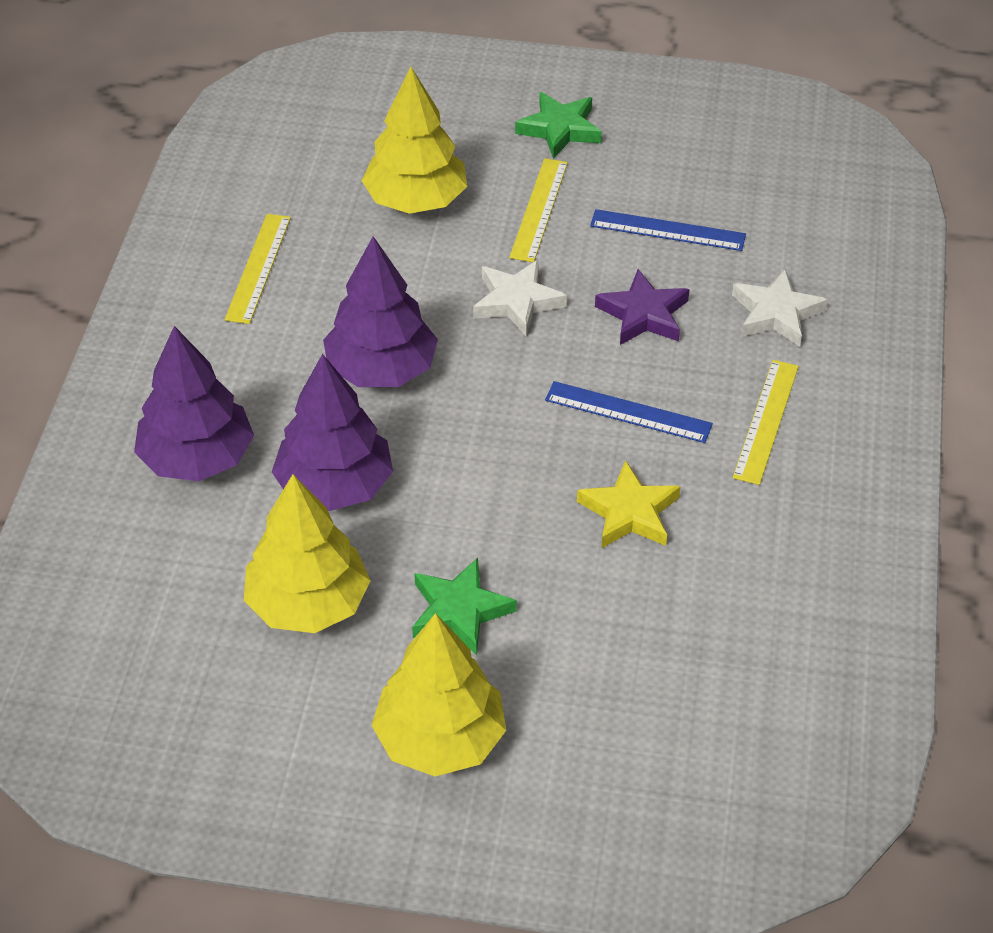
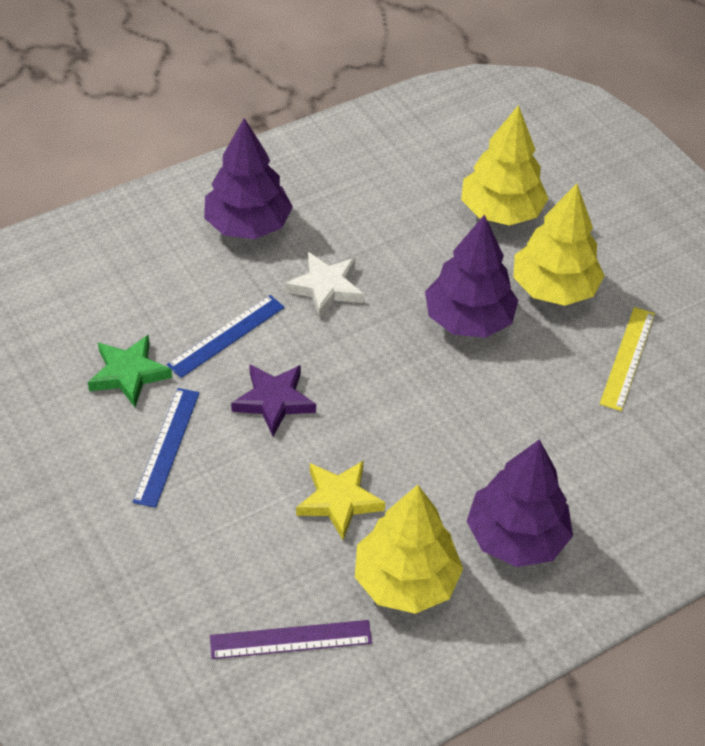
green star: [412,558,517,655] [515,92,602,159] = 2 -> [88,335,172,407] = 1
purple ruler: none = 0 -> [210,620,372,659] = 1
white star: [473,260,567,336] [732,269,828,347] = 2 -> [285,252,363,318] = 1
yellow ruler: [225,214,291,324] [509,158,568,262] [733,360,799,485] = 3 -> [600,307,655,411] = 1

